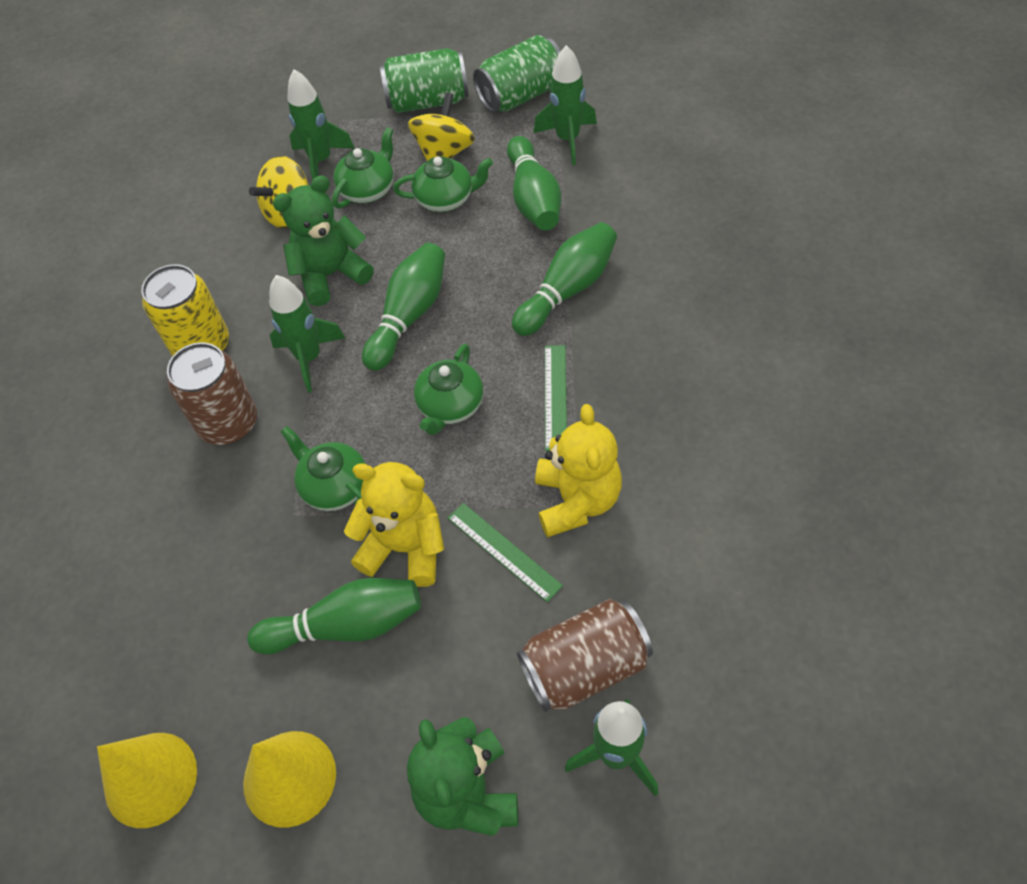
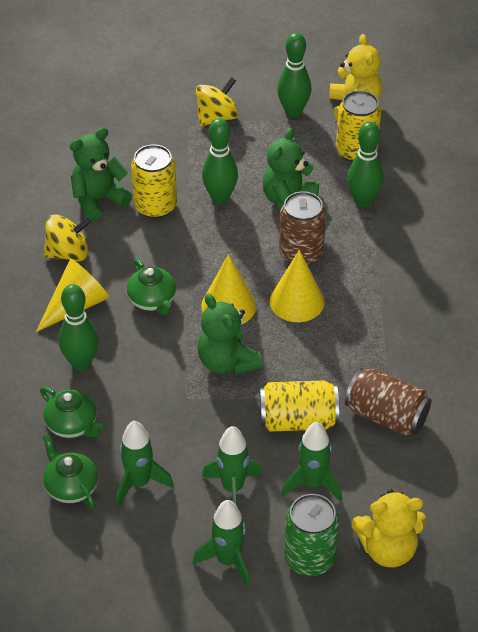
green can: [380,48,468,113] [473,35,561,113] = 2 -> [284,494,339,576] = 1
green ruler: [448,503,563,602] [545,345,567,451] = 2 -> none = 0
green teapot: [280,426,366,511] [332,127,394,208] [393,156,493,212] [414,344,483,435] = 4 -> [40,386,103,438] [43,434,98,508] [127,259,176,315] = 3
green teddy bear: [273,175,374,306] [407,717,518,836] = 2 -> [70,127,132,221] [197,293,263,375] [263,128,319,212] = 3
yellow can: [141,264,229,356] = 1 -> [131,144,177,218] [259,380,339,432] [336,90,381,162] = 3
yellow cone: [97,733,197,828] [243,731,336,828] = 2 -> [36,259,110,332] [201,254,256,324] [270,250,324,322] = 3

